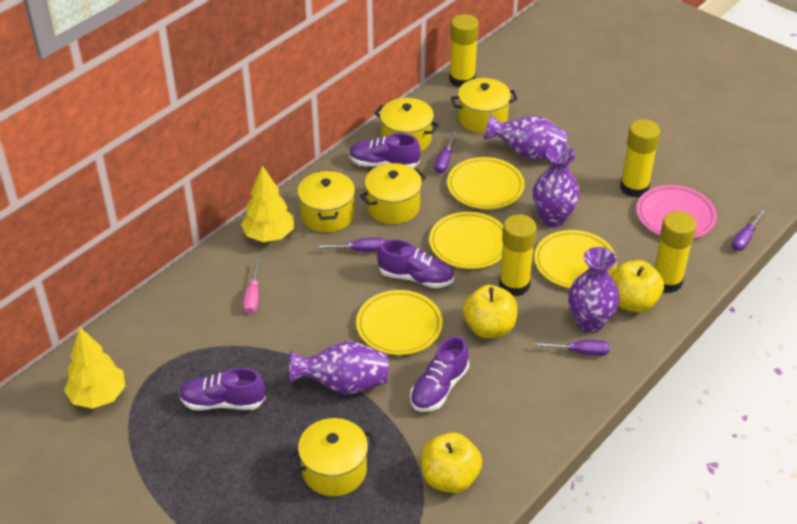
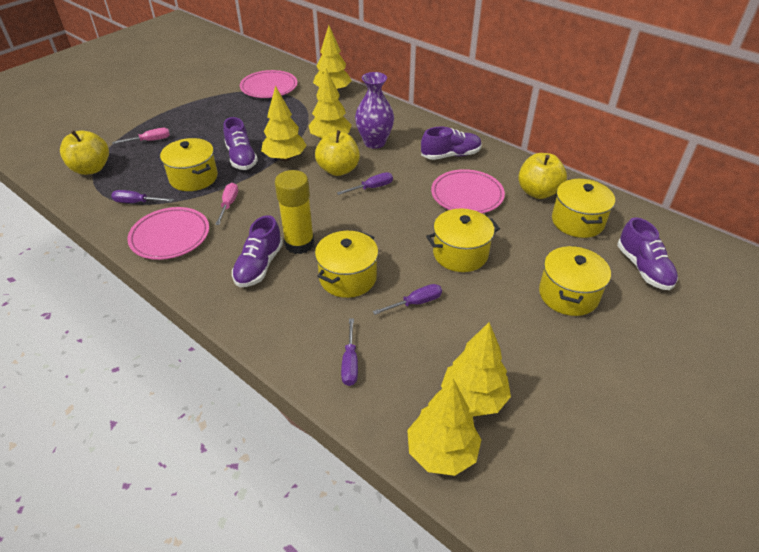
pink plate: [636,185,717,239] = 1 -> [127,207,209,260] [240,70,297,98] [431,169,505,213] = 3
pink screwdriver: [243,260,260,314] = 1 -> [112,128,170,144] [215,183,238,225] = 2
purple vase: [289,341,388,394] [484,113,568,160] [533,145,580,227] [568,247,620,333] = 4 -> [355,72,394,149] = 1
yellow glue stick: [449,14,479,87] [499,214,537,296] [620,119,660,198] [654,211,697,293] = 4 -> [275,170,315,254] = 1
yellow plate: [356,290,443,355] [429,212,503,269] [447,157,525,209] [534,230,617,288] = 4 -> none = 0
yellow tree: [64,327,126,409] [241,166,294,242] = 2 -> [261,86,307,161] [309,69,352,138] [313,26,352,89] [407,379,481,476] [441,322,511,416] = 5

